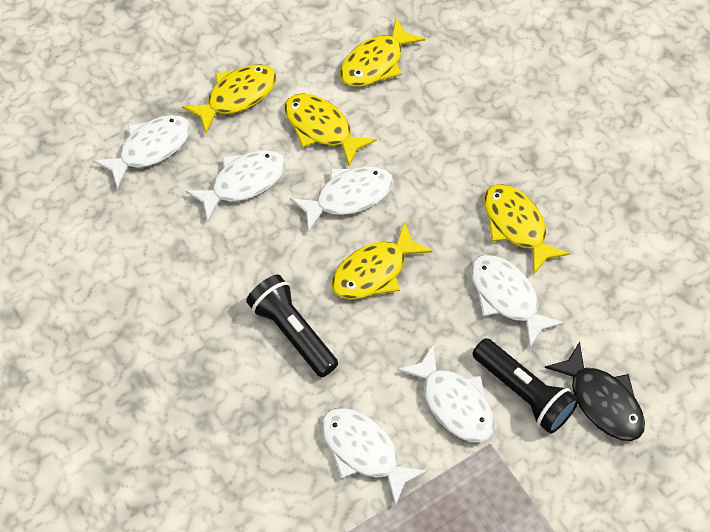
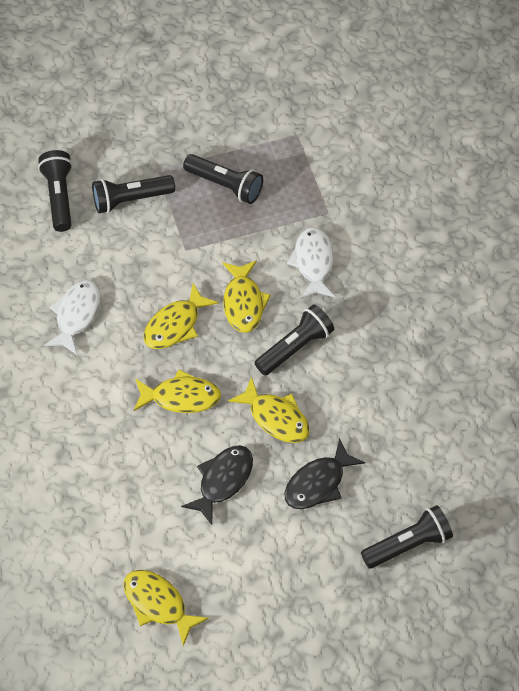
black fish: [545,342,645,441] = 1 -> [181,445,253,525] [285,438,365,509] = 2
black flashlight: [246,275,338,377] [473,338,579,434] = 2 -> [38,150,72,232] [92,175,175,213] [183,154,263,204] [255,304,334,376] [361,505,453,569] = 5
white fish: [93,115,191,189] [185,150,286,222] [290,166,393,233] [321,408,428,506] [397,344,495,443] [471,255,565,348] = 6 -> [44,280,101,355] [287,227,335,299] = 2

